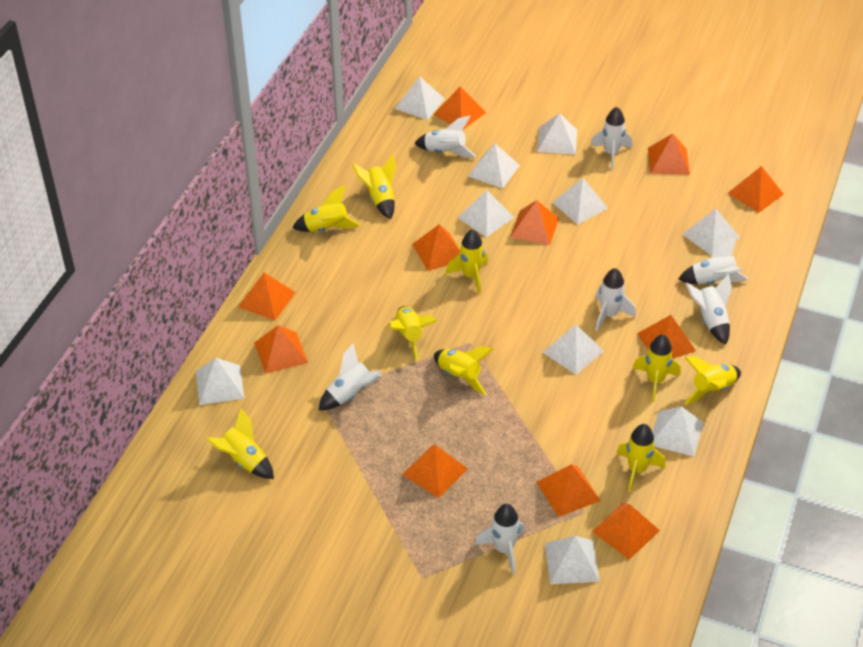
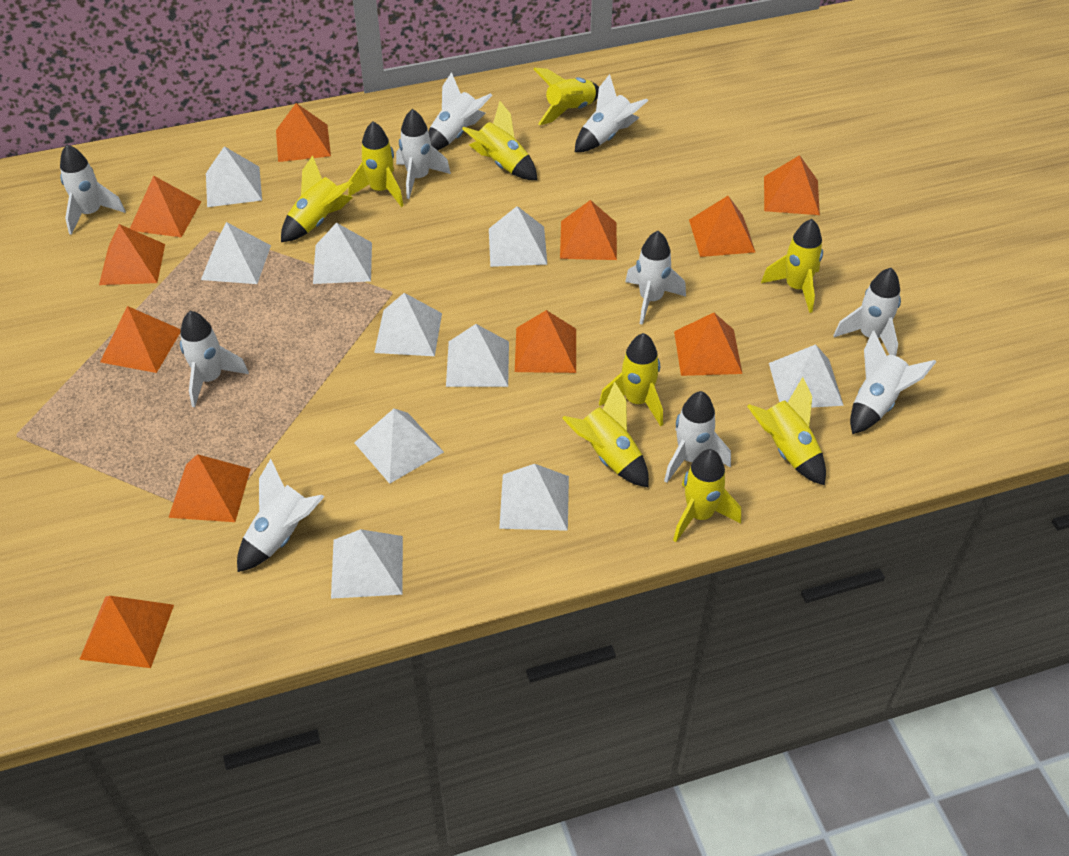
white rocket: [319,343,382,410] [415,115,476,158] [475,504,525,574] [590,107,632,170] [595,268,636,331] [678,238,749,284] [686,274,732,345] = 7 -> [60,144,126,235] [180,311,249,407] [237,459,324,572] [396,109,451,199] [428,72,493,151] [575,74,648,152] [625,231,686,325] [664,391,731,483] [833,268,901,356] [850,331,936,434] = 10

